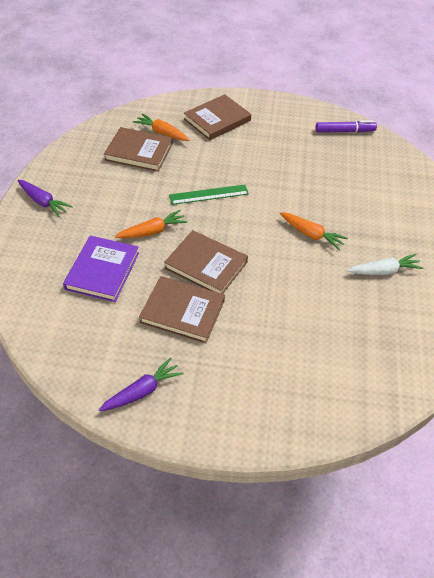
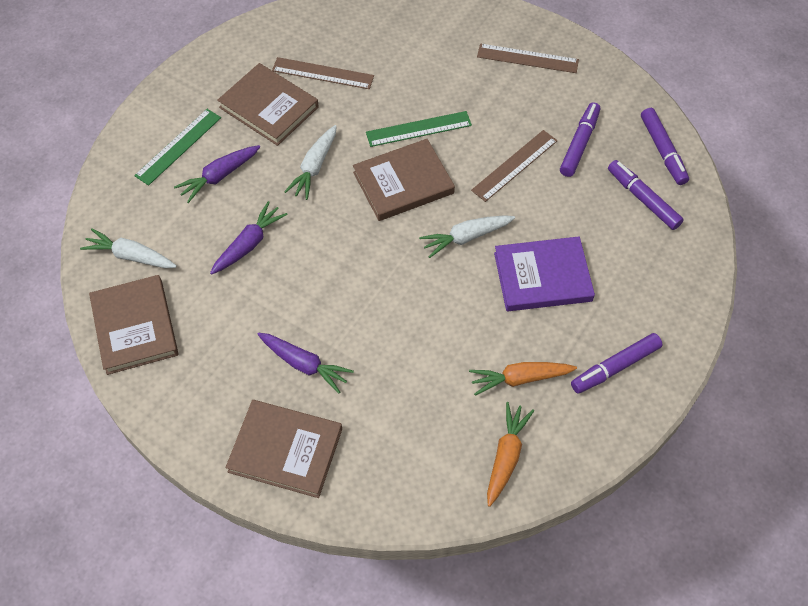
brown ruler: none = 0 -> [272,57,374,89] [471,130,558,202] [477,43,579,73] = 3
green ruler: [169,184,249,205] = 1 -> [134,109,221,186] [366,111,472,147] = 2
orange carrot: [115,210,188,238] [133,113,189,141] [280,212,348,250] = 3 -> [469,362,577,396] [487,402,534,507] = 2
purple carrot: [17,180,73,217] [99,357,183,411] = 2 -> [174,145,260,203] [210,201,288,275] [257,333,354,393] = 3
purple marker: [316,120,377,133] = 1 -> [560,102,600,177] [571,333,663,394] [608,160,684,230] [641,108,689,185] = 4
white carrot: [347,254,423,275] = 1 -> [80,228,177,268] [284,125,337,200] [419,215,515,258] = 3

